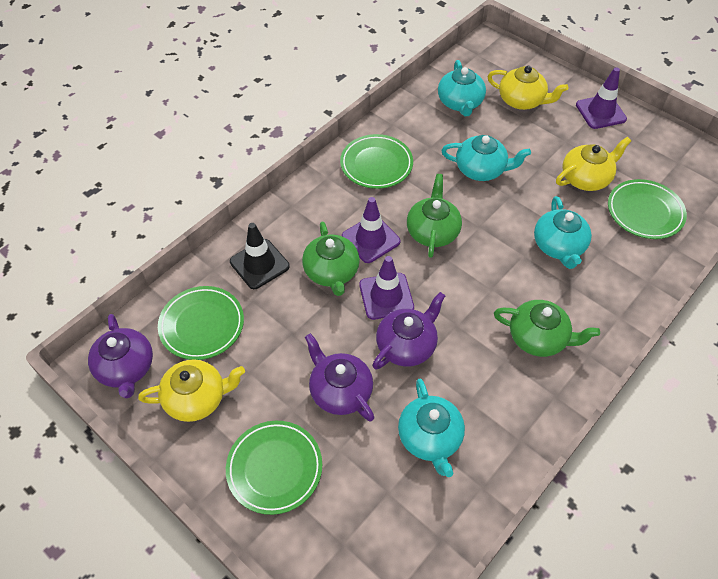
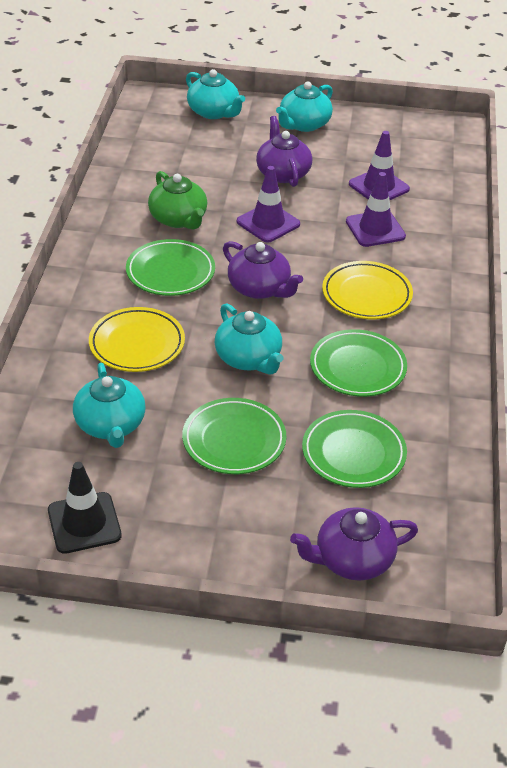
green teapot: [302,221,360,296] [407,174,462,258] [494,300,600,357] = 3 -> [148,171,207,230] = 1
yellow plate: none = 0 -> [89,307,185,372] [322,261,413,319] = 2
yellow teapot: [138,359,245,422] [487,66,568,110] [556,137,631,191] = 3 -> none = 0

